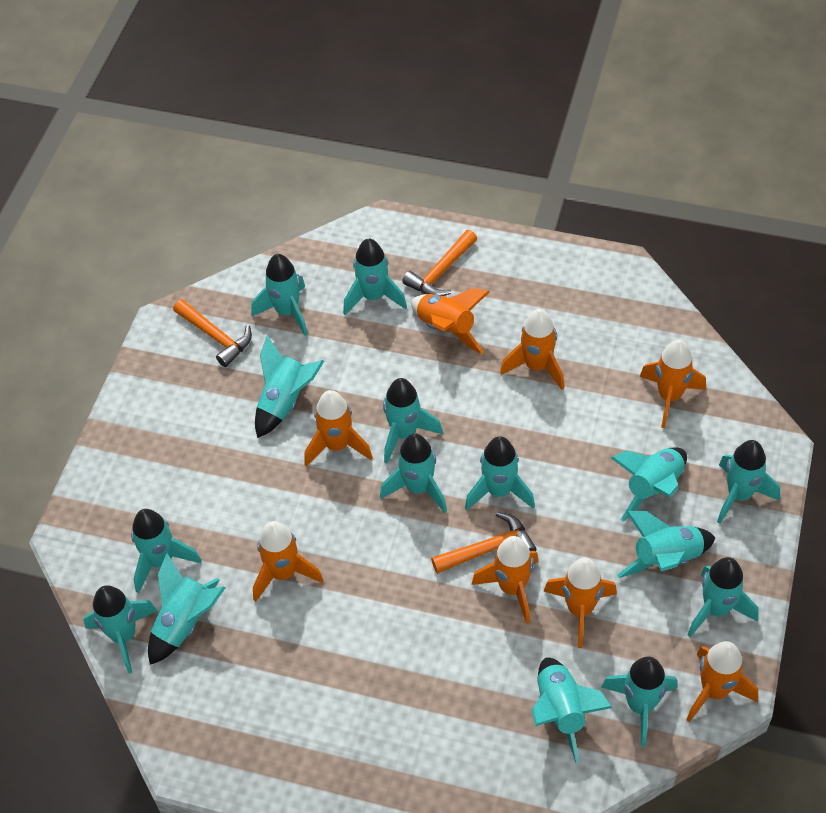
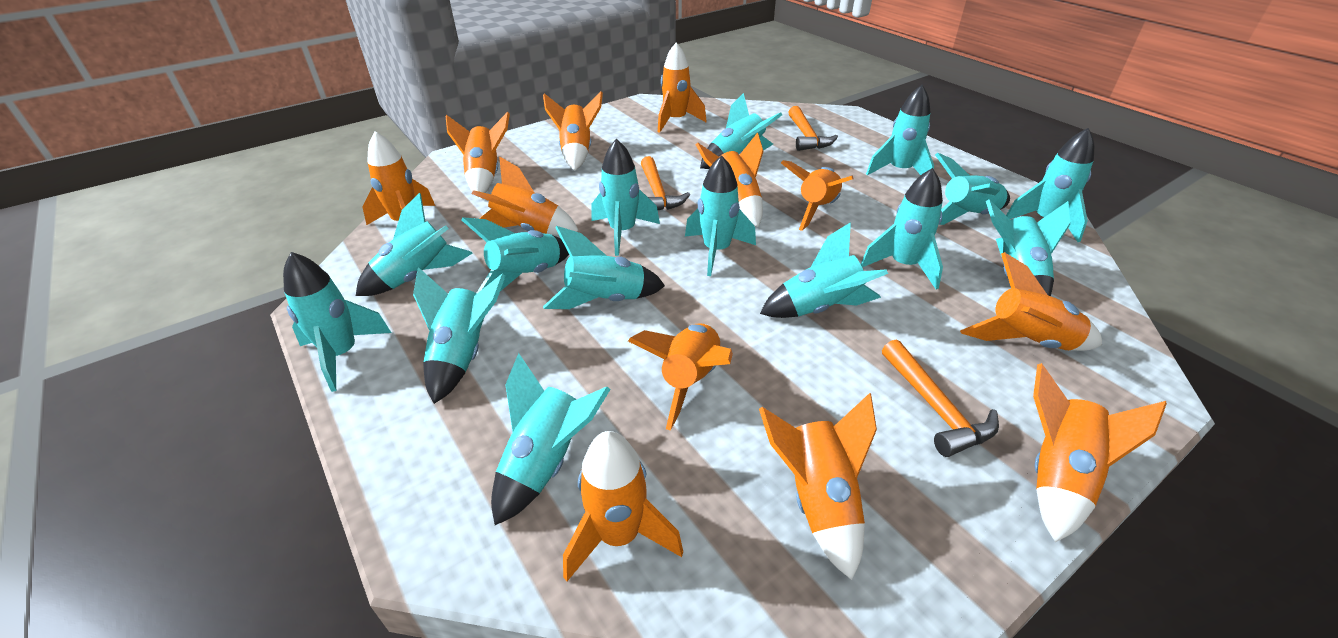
orange rocket: [253,521,323,602] [304,390,373,466] [411,288,490,354] [471,536,538,624] [500,309,564,390] [543,558,617,648] [640,340,706,428] [686,641,758,722] = 8 -> [362,131,435,225] [446,112,510,197] [472,156,579,235] [543,92,603,171] [563,431,683,581] [628,323,733,430] [658,43,707,133] [696,132,764,227] [759,393,877,580] [781,160,853,231] [960,252,1102,351] [1033,363,1167,542] = 12

